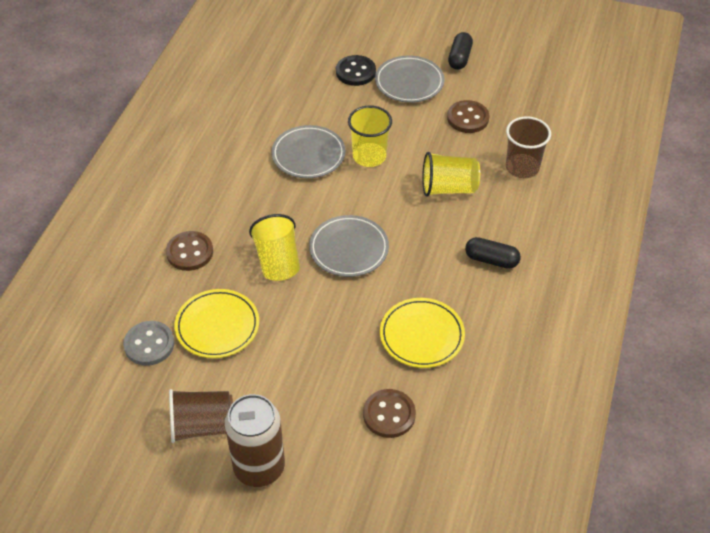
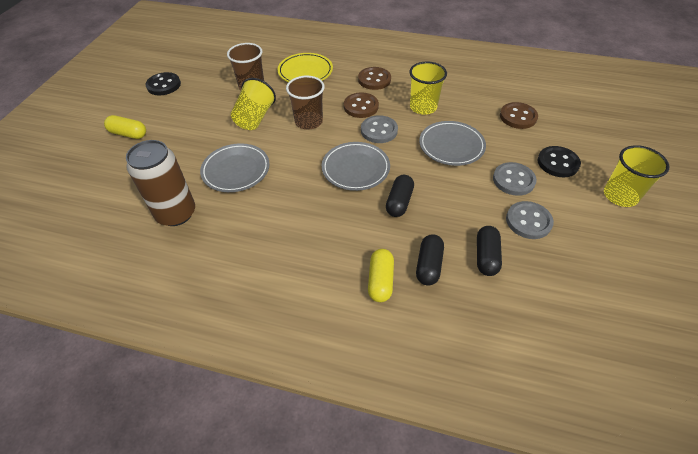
black button: [336,55,376,86] = 1 -> [145,72,181,95] [538,146,581,178] = 2
black capsule: [448,32,473,70] [465,237,521,269] = 2 -> [386,175,414,217] [416,234,444,286] [477,226,502,276] = 3
grey button: [123,321,175,366] = 1 -> [361,115,398,143] [493,162,537,196] [506,201,554,239] = 3
yellow capsule: none = 0 -> [104,115,146,139] [368,249,394,302] = 2
yellow plate: [174,289,259,358] [380,298,465,368] = 2 -> [277,53,333,82] = 1

